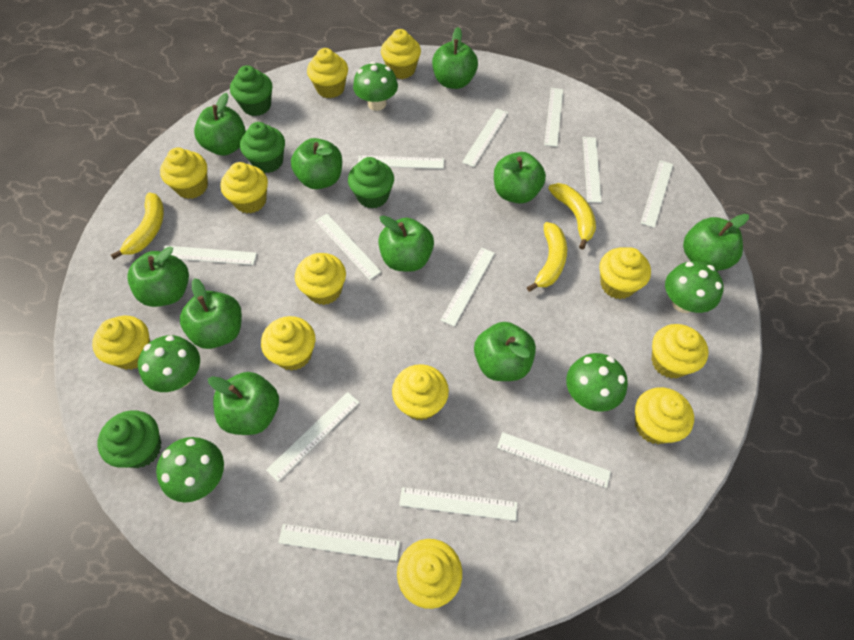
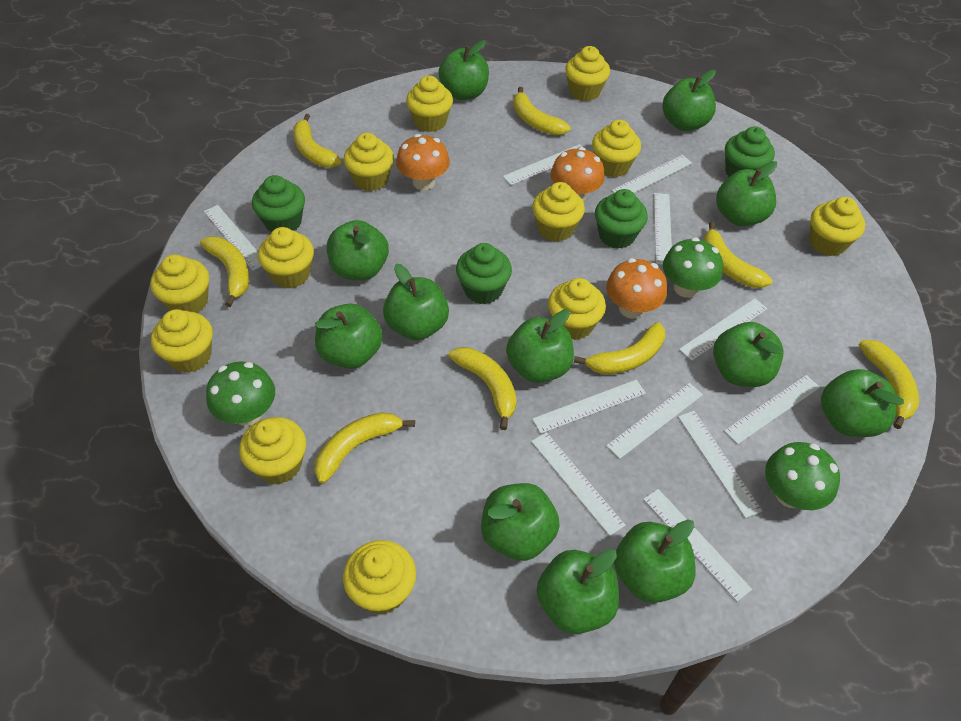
green apple: [127,246,189,307] [180,278,242,349] [194,93,246,156] [208,372,279,435] [291,138,342,189] [378,216,434,272] [432,27,478,89] [474,322,536,381] [494,152,546,204] [683,214,749,271] = 10 -> [315,304,383,369] [327,220,389,280] [383,264,449,340] [438,40,489,100] [481,483,560,561] [506,309,574,383] [537,549,619,634] [614,519,696,603] [662,70,716,131] [713,322,784,387] [716,161,777,226] [821,369,904,437] = 12
green mushroom: [138,335,200,392] [156,437,224,502] [353,61,398,111] [566,353,628,412] [665,261,724,313] = 5 -> [206,362,275,426] [663,237,723,298] [765,442,840,510] = 3
orange mushroom: none = 0 -> [396,134,450,190] [550,147,605,202] [606,258,667,319] = 3
white ruler: [164,246,257,265] [266,392,359,482] [278,524,400,561] [315,214,381,280] [358,155,444,169] [399,487,517,521] [441,248,495,327] [462,109,508,167] [497,432,611,488] [544,88,563,147] [583,137,602,203] [641,160,673,228] = 12 -> [204,205,261,270] [503,144,582,185] [531,432,626,536] [532,380,646,434] [606,383,703,459] [612,155,692,193] [643,489,752,601] [654,193,672,265] [678,411,762,518] [679,298,768,361] [724,375,820,444] = 11
yellow banana: [111,192,164,259] [527,222,567,292] [548,183,596,249] = 3 -> [200,237,249,307] [293,114,342,168] [315,412,415,484] [449,347,517,430] [513,87,571,135] [574,322,665,374] [704,222,772,288] [859,340,919,429] = 8

